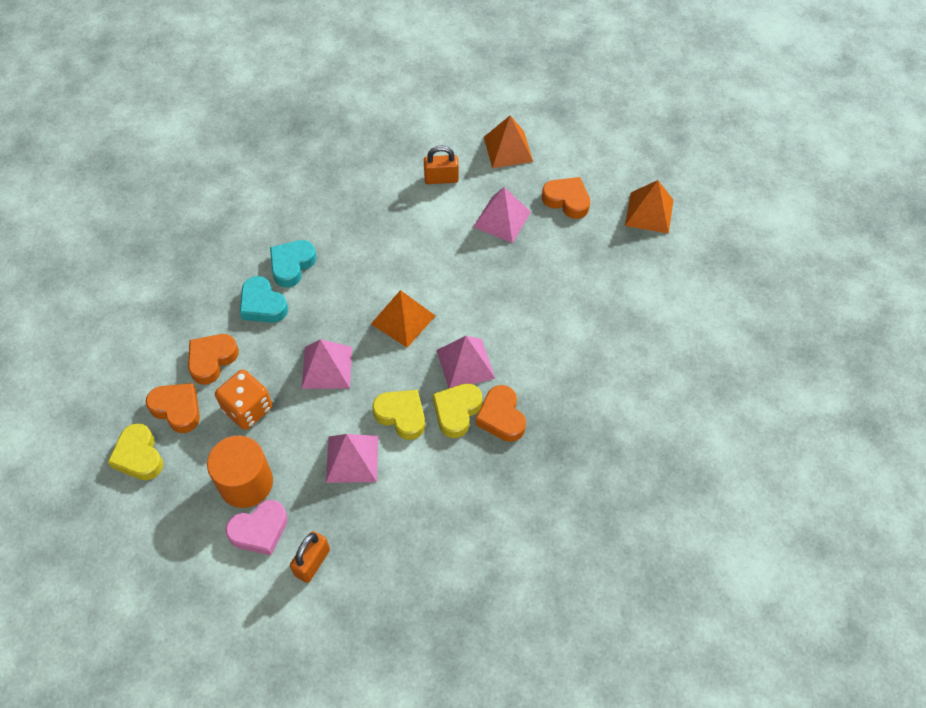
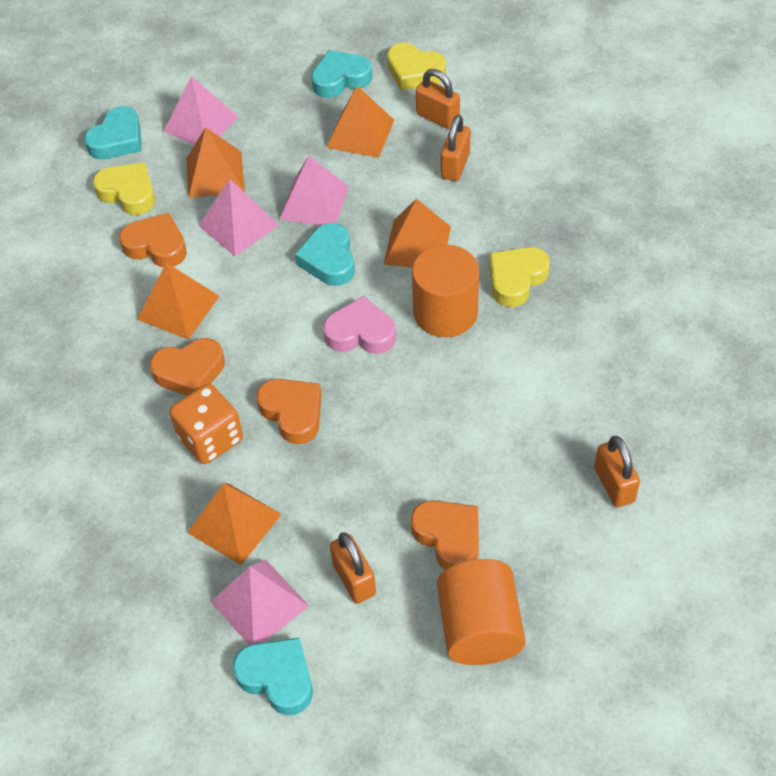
orange cylinder: [207,436,273,508] = 1 -> [412,245,479,337] [437,559,526,665] = 2
orange padlock: [290,531,330,583] [424,145,459,184] = 2 -> [330,532,376,604] [416,69,460,129] [441,115,470,181] [594,436,640,507] = 4
orange pyramid: [371,290,435,348] [484,115,533,168] [625,180,673,234] = 3 -> [137,262,220,340] [186,127,245,198] [187,483,281,565] [326,86,394,158] [384,199,451,267] = 5
turquoise heart: [240,276,288,323] [270,240,316,287] = 2 -> [84,106,141,160] [233,638,313,715] [295,223,355,286] [311,50,372,98] = 4

